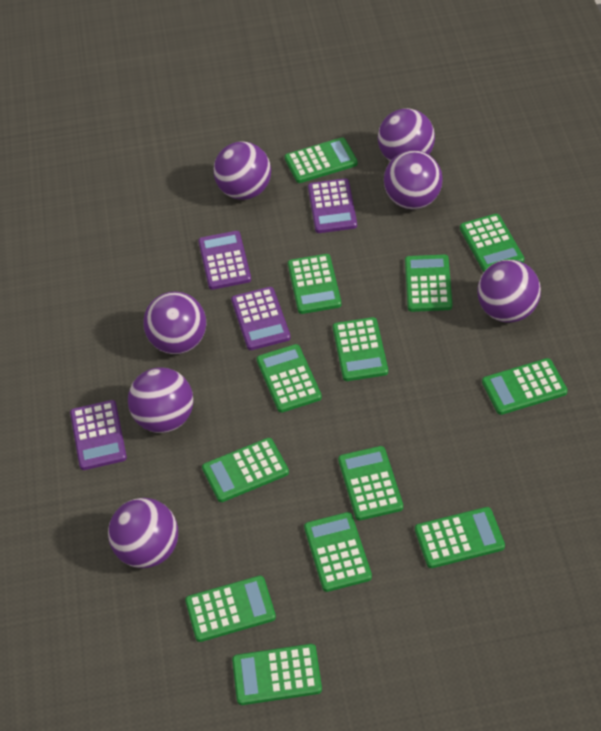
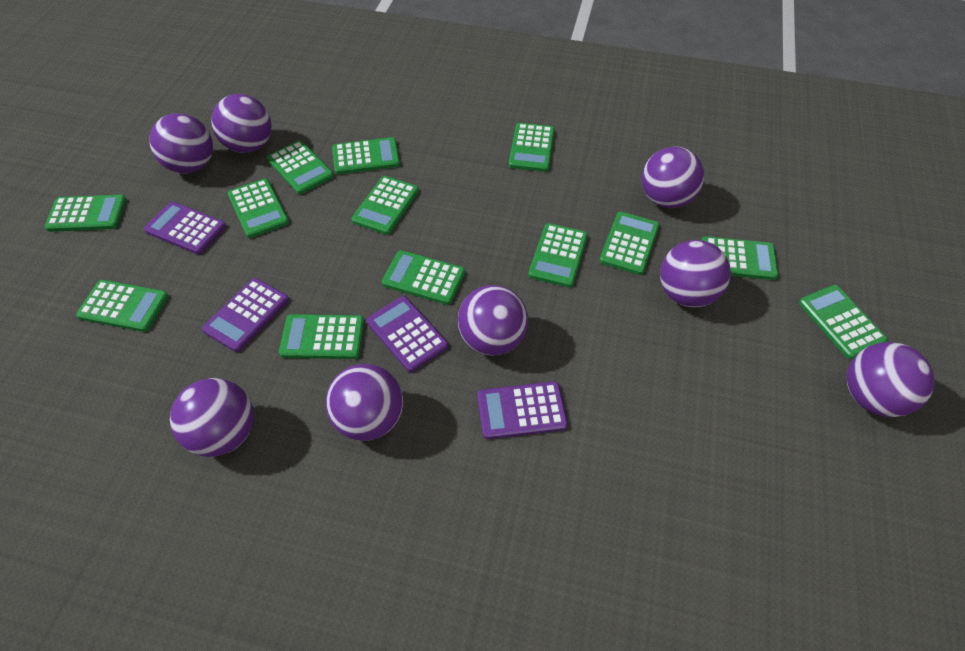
purple ball: [108,498,178,568] [128,367,193,433] [143,291,206,354] [213,141,271,200] [378,108,435,161] [384,150,443,209] [477,260,541,323] = 7 -> [149,113,213,174] [170,378,254,457] [212,94,271,153] [326,364,403,441] [458,285,528,356] [642,147,704,208] [660,240,731,307] [847,342,935,417] = 8

